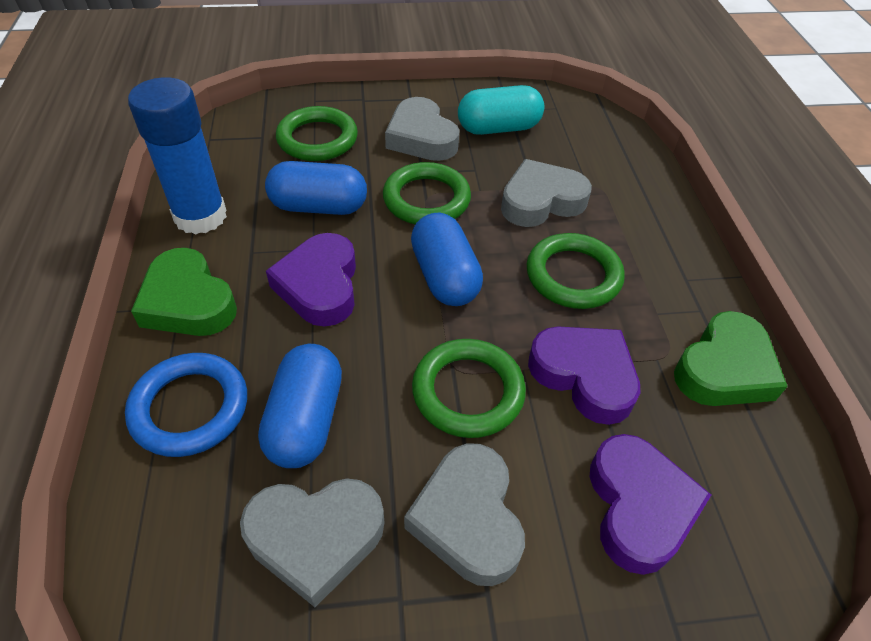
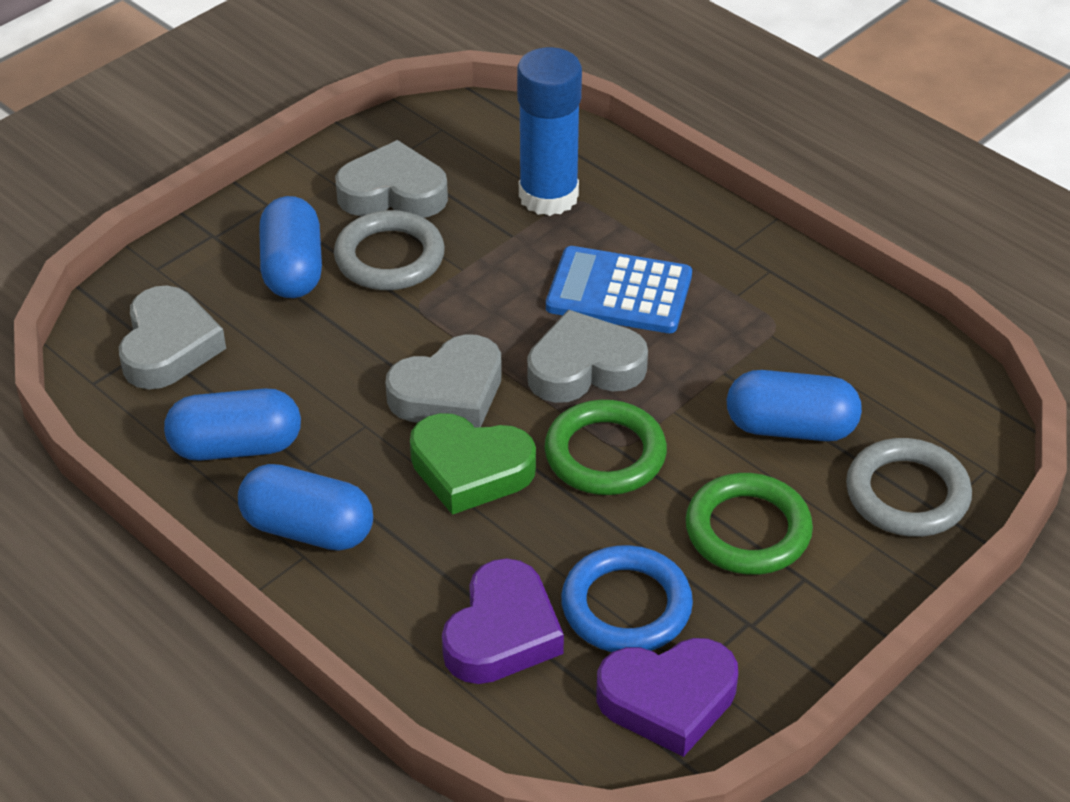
blue calculator: none = 0 -> [546,246,692,333] = 1
blue capsule: [258,344,342,468] [265,161,367,215] [411,212,483,306] = 3 -> [164,388,301,461] [238,464,373,551] [259,196,322,298] [727,370,862,441] = 4
green heart: [131,248,237,336] [674,311,788,406] = 2 -> [410,413,536,515] = 1
green ring: [276,106,358,161] [383,162,471,224] [412,339,526,438] [527,233,625,309] = 4 -> [544,400,667,495] [685,473,813,575] = 2
grey ring: none = 0 -> [334,210,445,290] [846,438,972,537] = 2
purple heart: [266,233,356,327] [528,327,640,425] [590,434,711,575] = 3 -> [442,558,564,684] [596,638,738,757] = 2
turquoise capsule: [458,85,544,135] = 1 -> none = 0

